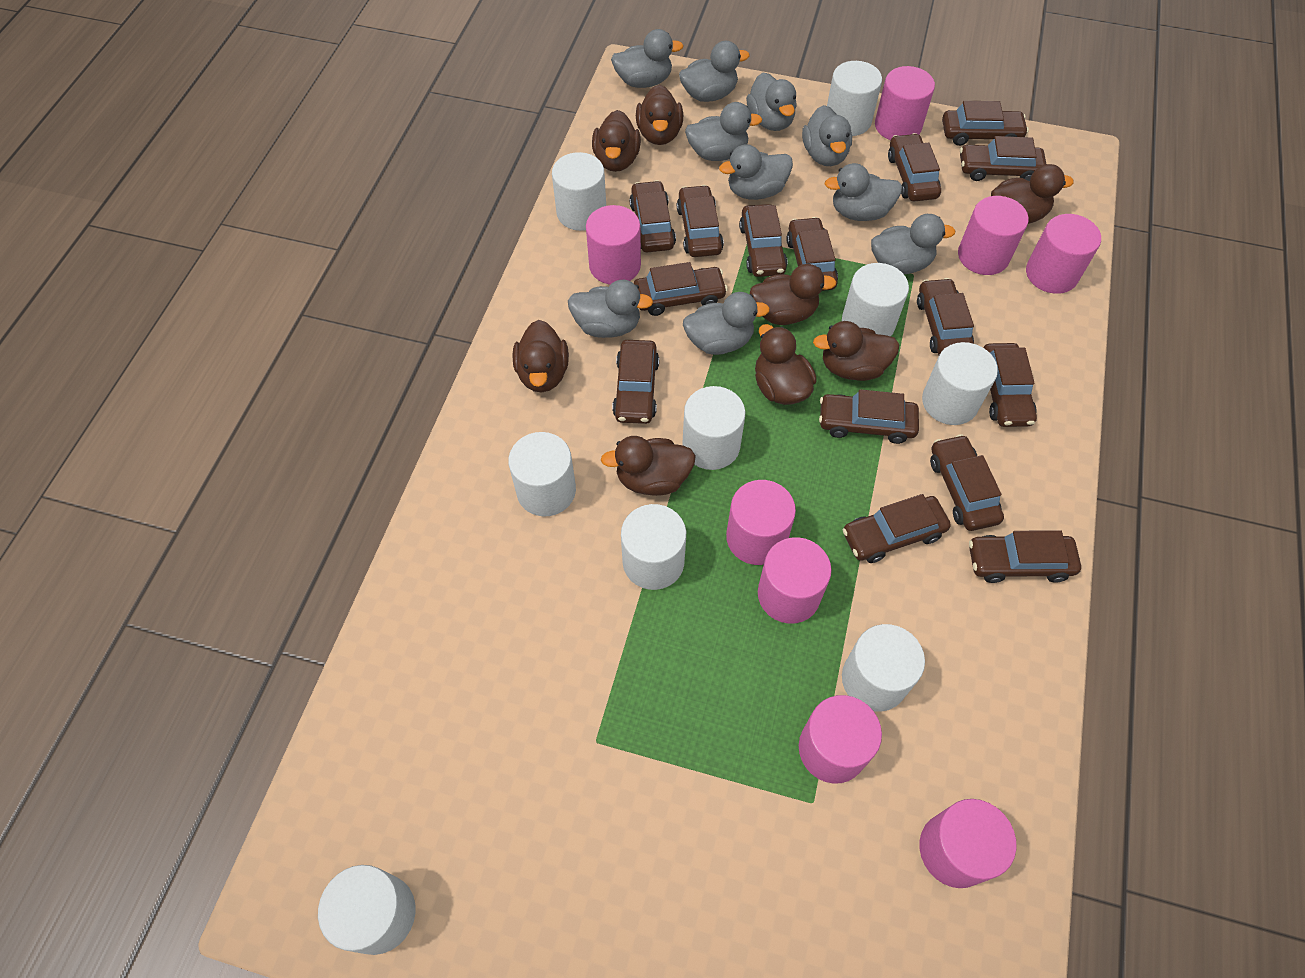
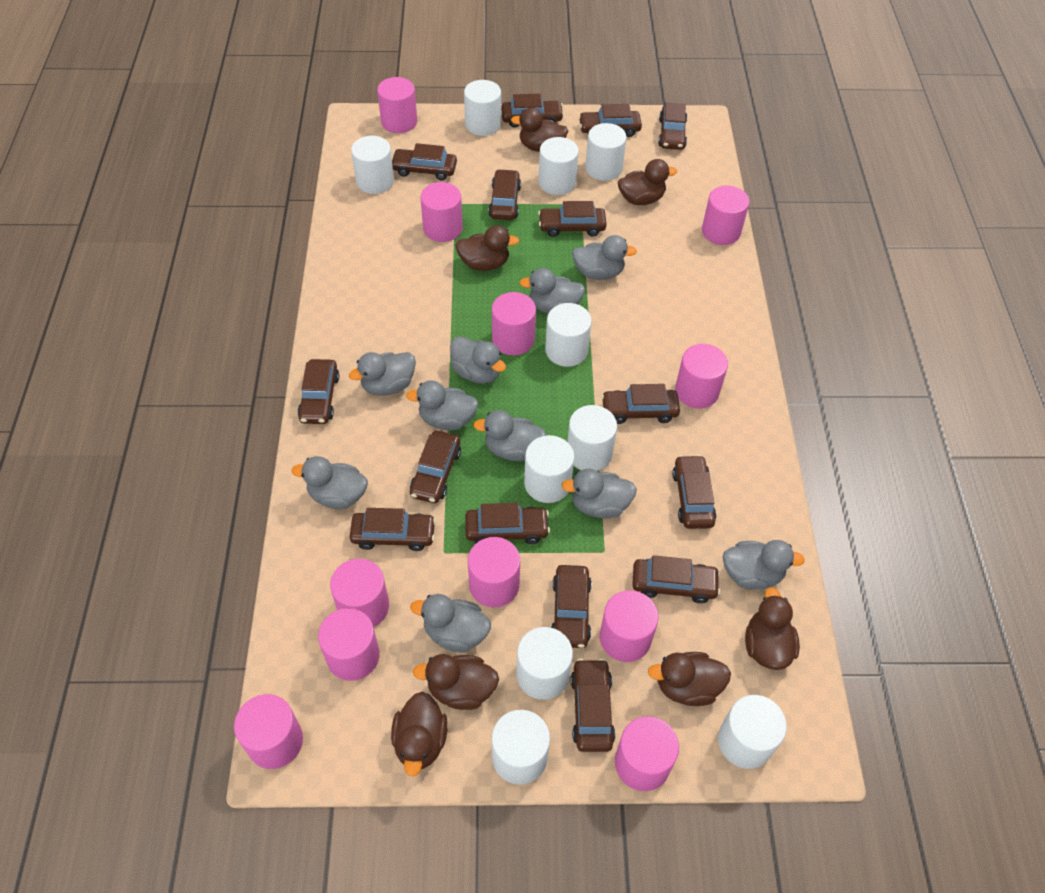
brown duck: [512,320,569,392] [592,110,641,172] [601,436,696,496] [636,85,683,145] [750,264,836,325] [755,324,817,405] [813,321,899,381] [991,164,1074,224] = 8 -> [391,692,448,777] [413,654,499,710] [455,225,519,271] [511,107,568,152] [618,159,677,205] [648,652,731,706] [745,587,800,670] = 7
pink cylinder: [586,205,641,285] [726,480,796,565] [758,537,831,624] [799,695,882,784] [875,66,935,140] [919,799,1017,888] [958,196,1029,275] [1026,214,1101,294] = 8 -> [234,694,303,769] [318,608,380,681] [330,559,389,627] [377,77,417,133] [421,182,463,242] [468,537,520,607] [492,292,536,356] [600,590,659,662] [615,716,679,791] [675,344,728,409] [702,185,749,245] = 11
white cylinder: [318,865,416,955] [508,432,576,516] [552,152,606,231] [621,504,686,590] [682,386,745,470] [827,61,882,136] [842,263,909,336] [842,624,925,712] [922,342,998,425] = 9 -> [351,136,394,194] [464,80,501,136] [492,710,550,785] [516,627,573,700] [524,435,574,503] [538,137,579,195] [545,303,592,367] [567,405,617,471] [585,123,627,181] [718,695,787,769] = 10

